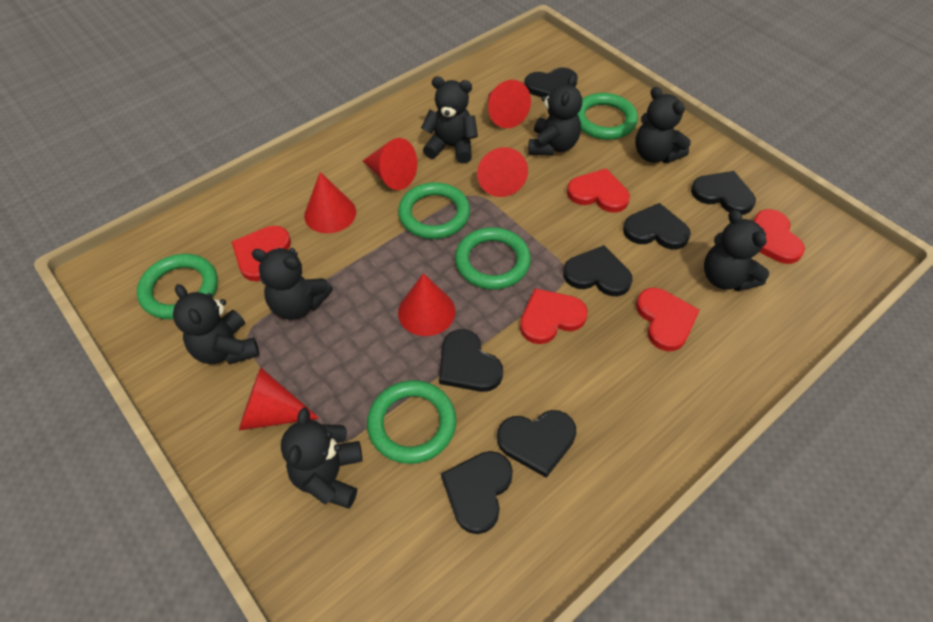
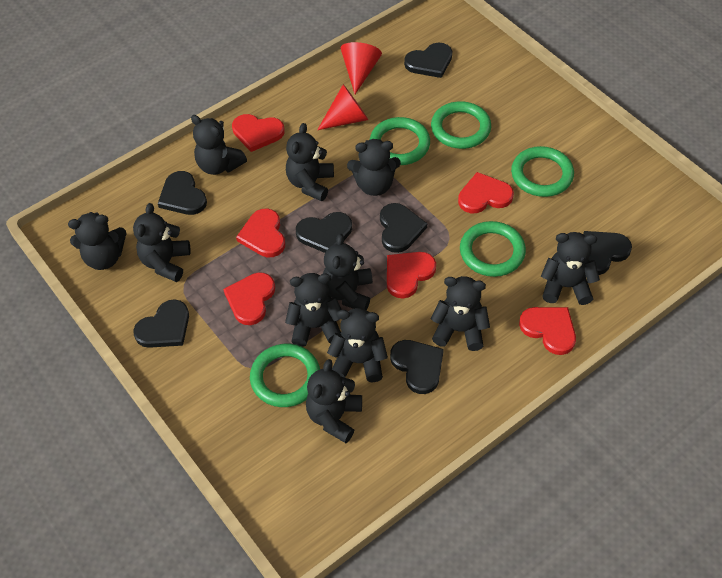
black teddy bear: [173,284,259,364] [251,248,333,320] [281,408,362,509] [421,77,478,163] [528,74,582,156] [635,87,691,163] [704,210,769,291] = 7 -> [68,212,127,270] [133,203,191,282] [191,115,247,175] [285,273,342,347] [286,123,334,201] [306,359,362,443] [323,234,373,310] [327,308,388,383] [347,139,401,196] [431,276,490,351] [541,232,600,305] = 11
red cone: [239,367,319,431] [304,172,356,233] [363,138,417,190] [398,273,456,336] [477,147,528,197] [488,80,531,128] = 6 -> [318,84,368,130] [341,42,382,94] = 2
red heart: [232,226,291,281] [520,288,588,344] [567,169,630,213] [636,288,700,351] [753,209,805,264] = 5 -> [223,272,275,325] [232,114,285,152] [236,208,285,258] [387,252,436,299] [458,172,514,213] [519,307,576,355] = 6

